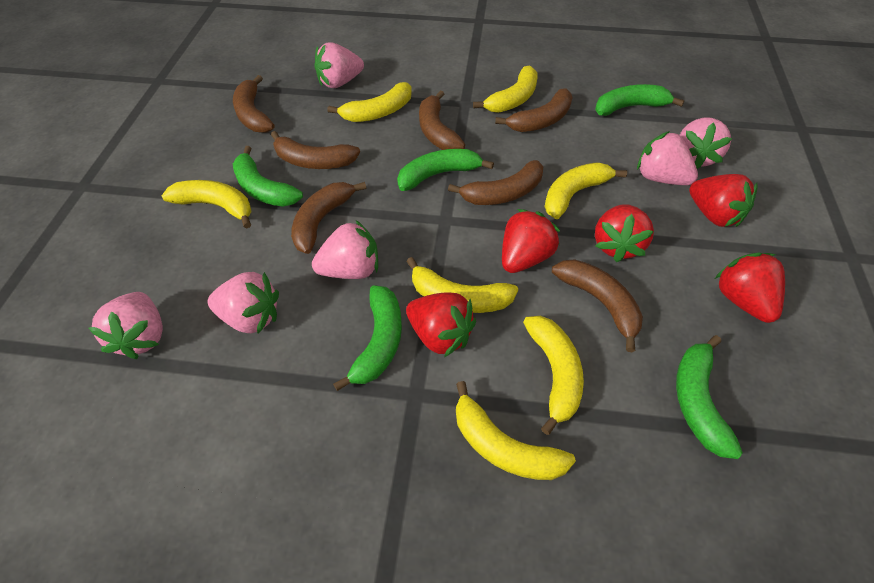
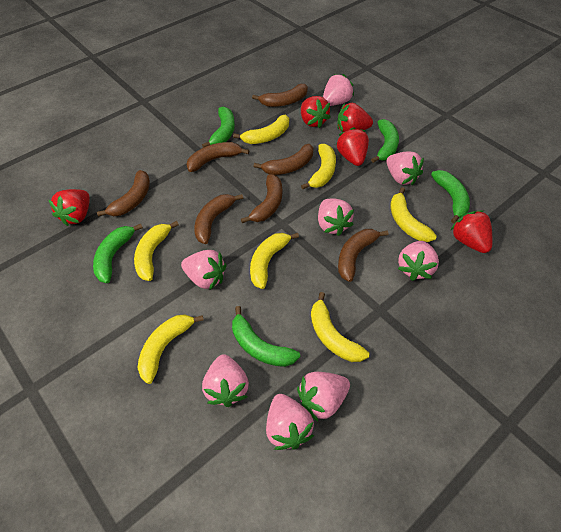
pink strawberry: [89,292,163,359] [208,272,279,333] [312,220,378,279] [314,43,364,88] [637,131,698,185] [680,118,732,169] = 6 -> [181,250,227,290] [202,354,249,407] [266,394,314,450] [297,372,350,422] [318,198,354,236] [323,74,354,106] [386,151,424,185] [398,241,439,281] = 8

